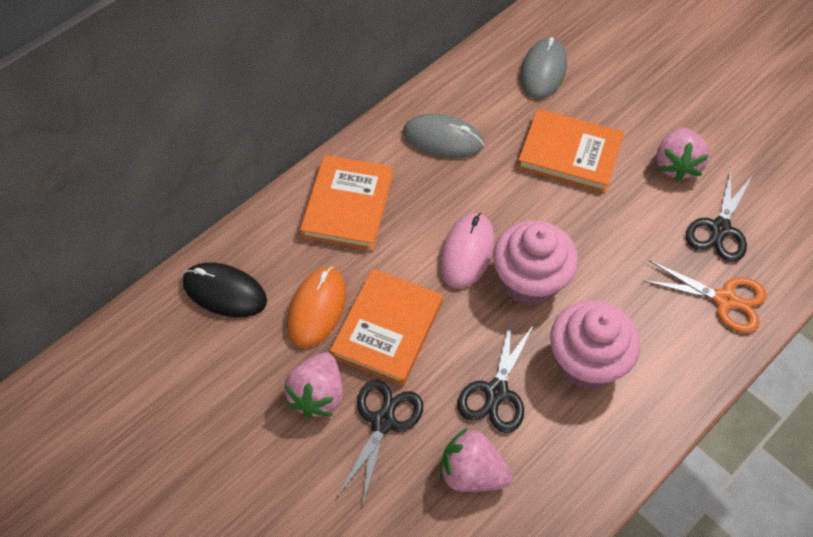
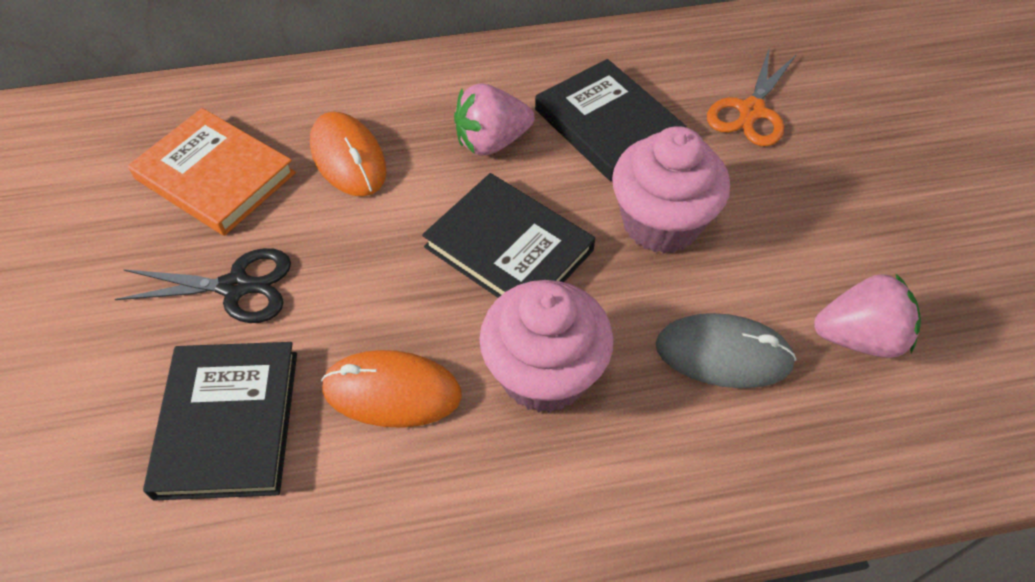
black book: none = 0 -> [143,342,297,501] [422,173,595,298] [535,59,687,181] = 3
black mouse: [183,262,267,317] = 1 -> none = 0
black scissors: [337,380,423,507] [458,319,535,433] [686,168,753,262] = 3 -> [115,248,291,323] = 1
grey mouse: [403,113,484,158] [520,37,567,99] = 2 -> [656,313,796,388] = 1
orange book: [300,155,393,250] [330,269,443,386] [517,109,624,193] = 3 -> [128,108,296,236] = 1
orange mouse: [287,267,346,348] = 1 -> [310,112,386,196] [321,350,462,428] = 2
pink mouse: [440,213,495,289] = 1 -> none = 0
pink strawberry: [284,352,343,418] [440,428,513,492] [656,127,710,182] = 3 -> [454,84,534,156] [814,273,921,358] = 2

